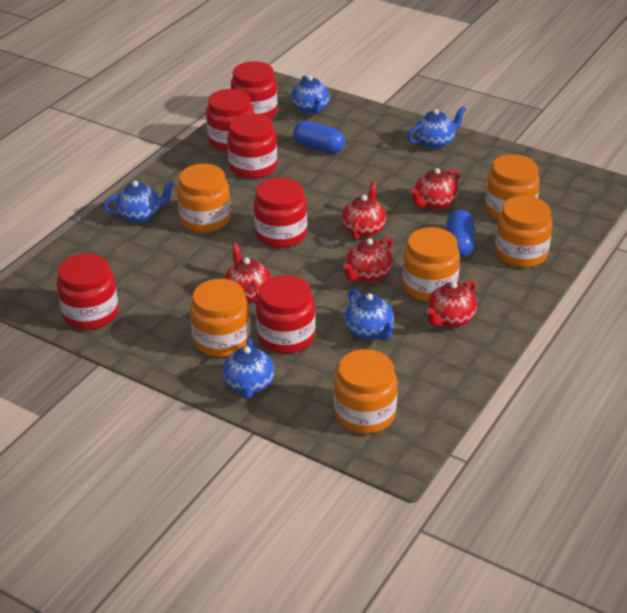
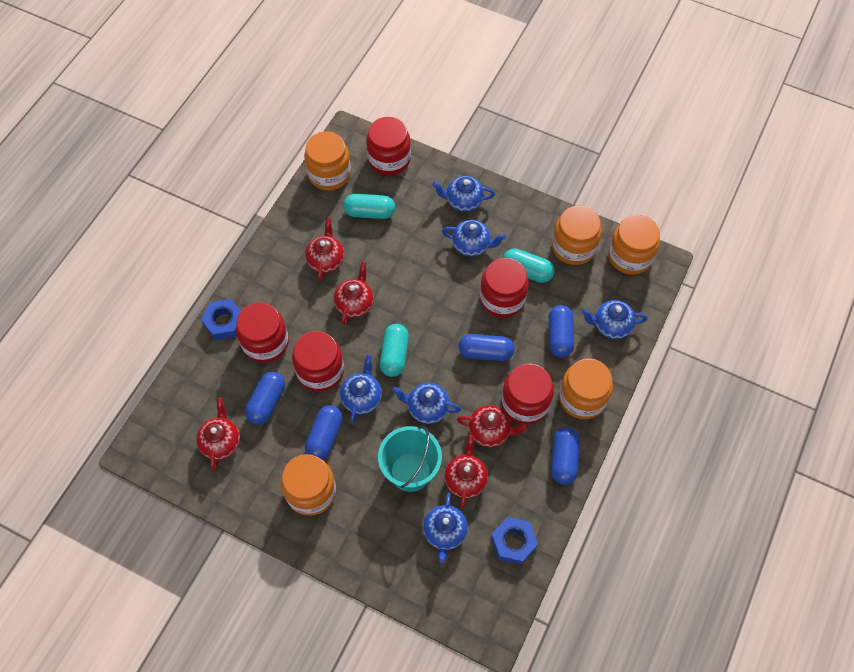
blue capsule: [293,121,345,154] [446,210,475,258] = 2 -> [245,372,285,425] [305,405,343,460] [458,334,515,361] [549,305,574,357] [551,427,580,485] = 5
blue nut: none = 0 -> [201,299,241,340] [491,517,538,565] = 2
blue teapot: [103,181,174,223] [222,338,274,399] [291,76,330,114] [344,290,394,341] [408,107,466,149] = 5 -> [340,355,382,423] [392,383,461,424] [423,493,468,563] [432,176,495,212] [442,220,506,257] [582,300,647,339] = 6
orange jar: [177,164,231,233] [190,279,251,357] [334,349,398,434] [402,227,460,302] [485,154,540,220] [495,196,552,268] = 6 -> [281,454,336,516] [304,131,351,190] [552,205,602,265] [559,359,613,419] [608,215,660,275] = 5
red jar: [56,253,119,330] [206,89,254,152] [227,113,277,179] [231,61,278,118] [254,177,307,248] [256,275,315,353] = 6 -> [236,302,289,363] [292,331,344,392] [366,117,411,175] [480,258,529,318] [501,364,554,424] = 5
turquoise bucket: none = 0 -> [378,426,442,492] = 1
turquoise capsule: none = 0 -> [343,194,395,219] [380,324,409,377] [503,249,555,283] = 3

